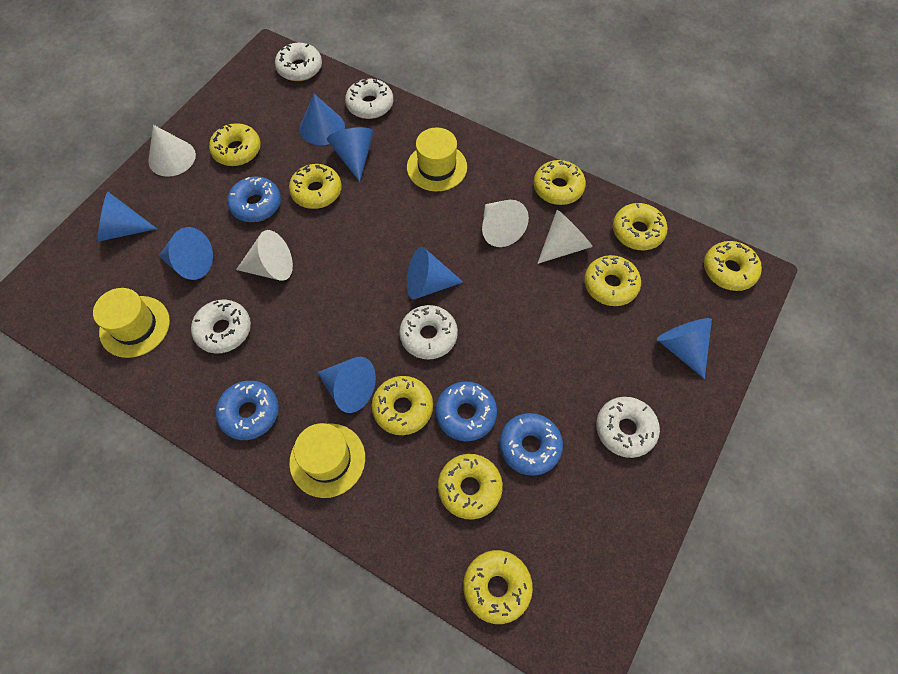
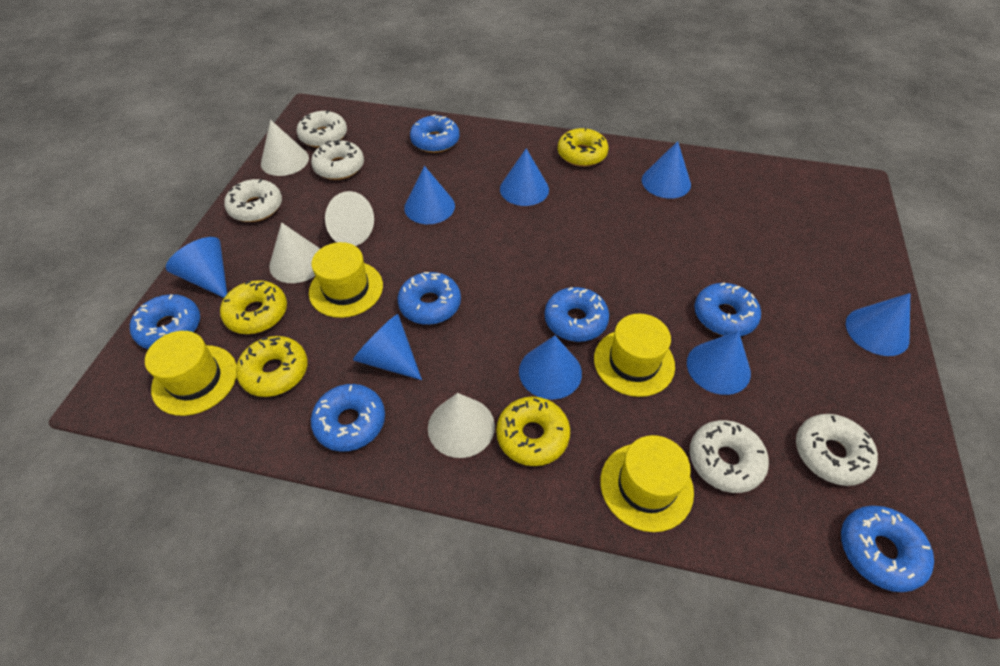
blue cone: [98,192,157,242] [159,227,213,280] [300,94,345,145] [317,357,376,413] [327,127,374,182] [407,247,463,299] [657,318,712,379] = 7 -> [166,237,227,298] [353,314,422,380] [404,166,455,224] [500,149,549,206] [519,336,582,400] [642,141,691,199] [687,331,751,395] [846,293,910,356] = 8
blue donut: [216,381,279,440] [227,176,281,222] [435,381,497,441] [500,413,563,476] = 4 -> [130,294,200,349] [311,384,385,452] [398,272,461,325] [410,114,460,153] [545,287,609,342] [694,282,761,336] [841,506,934,592] = 7
yellow donut: [209,123,261,166] [289,164,342,209] [372,376,433,435] [438,454,503,520] [463,550,533,624] [534,160,586,205] [584,255,641,306] [613,203,668,250] [704,241,762,291] = 9 -> [220,280,287,334] [236,336,308,397] [496,397,570,466] [558,127,608,167] = 4
yellow hat: [93,288,170,358] [289,423,365,498] [407,128,467,192] = 3 -> [145,331,237,416] [309,242,383,318] [594,314,675,397] [600,435,694,532] = 4

